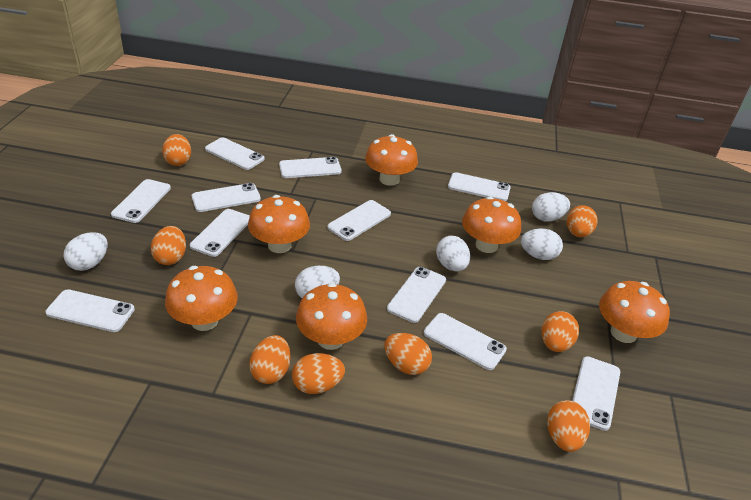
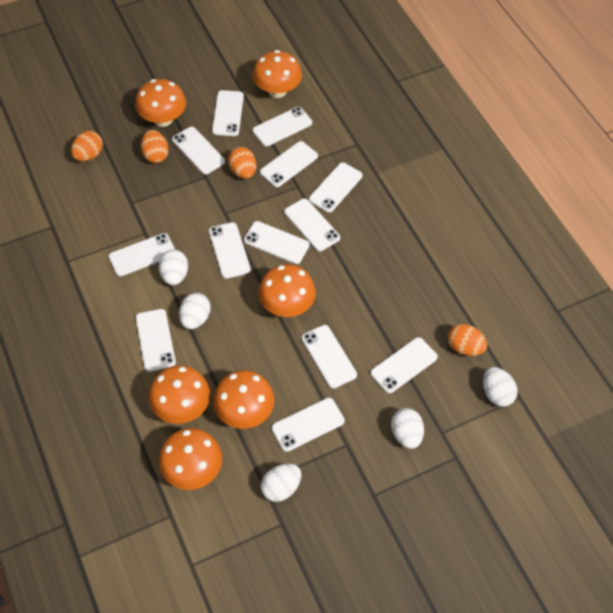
orange egg: [151,226,186,265] [162,134,191,166] [249,335,291,384] [292,353,345,394] [384,333,432,375] [542,311,579,352] [547,400,590,452] [567,205,598,237] = 8 -> [71,131,103,162] [141,130,169,163] [228,147,256,179] [448,324,487,356] = 4
white phone: [46,289,135,332] [111,179,171,223] [190,209,250,257] [192,183,261,212] [205,137,264,170] [279,157,342,178] [327,200,391,241] [387,267,446,323] [424,313,507,370] [448,172,511,201] [572,356,620,431] = 11 -> [109,233,175,276] [136,309,176,372] [172,127,225,174] [209,222,251,279] [212,90,244,136] [244,221,310,264] [253,107,312,146] [260,141,318,187] [271,398,345,452] [284,198,340,251] [301,325,357,388] [309,162,362,213] [371,337,438,393] = 13

